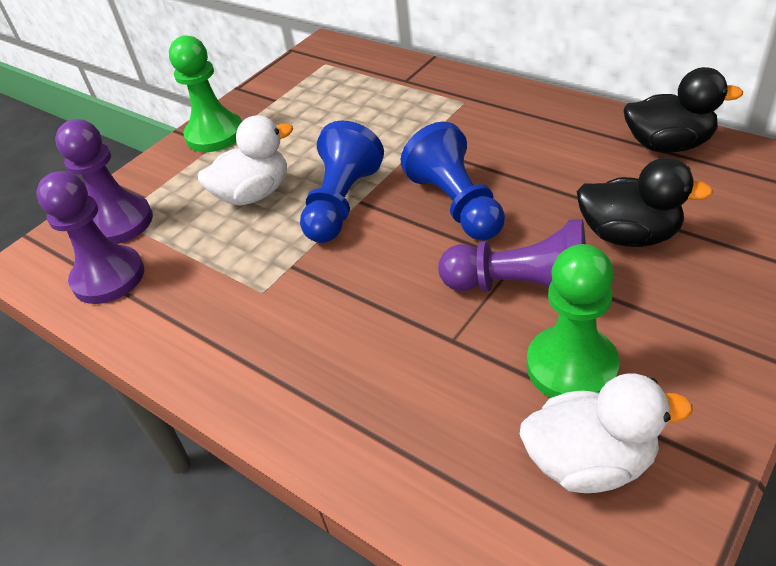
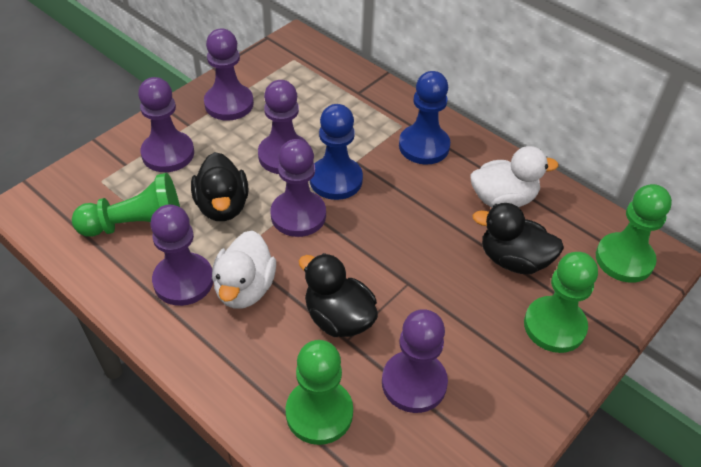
black duck: [577,158,713,247] [624,67,743,153] = 2 -> [191,152,249,221] [299,253,378,337] [473,203,564,274] = 3
green pawn: [169,35,242,152] [527,244,620,398] = 2 -> [72,173,180,237] [286,340,353,445] [524,252,598,353] [596,184,672,283] = 4
purple pawn: [36,171,144,304] [55,119,153,244] [438,219,586,292] = 3 -> [138,77,194,172] [151,204,213,306] [204,29,254,121] [258,80,307,174] [271,139,326,237] [382,309,448,413] = 6

